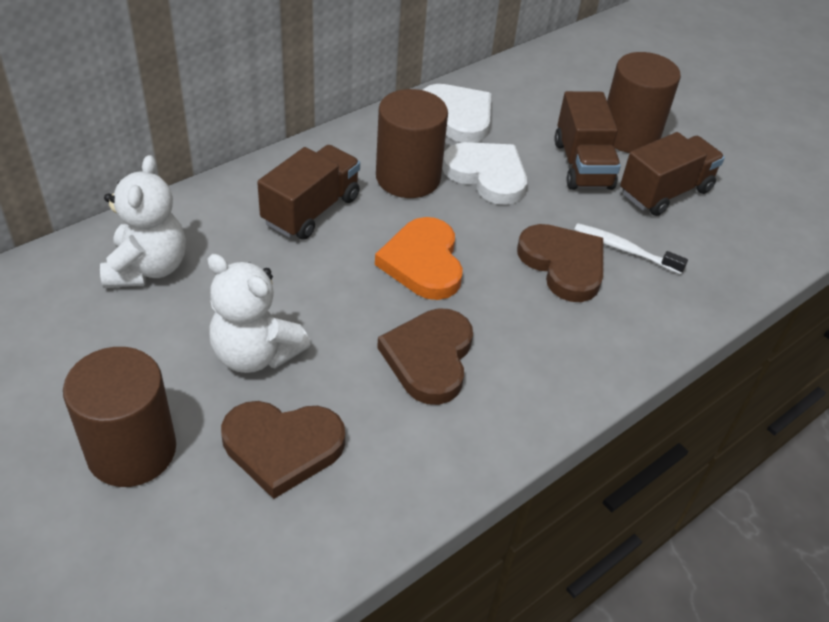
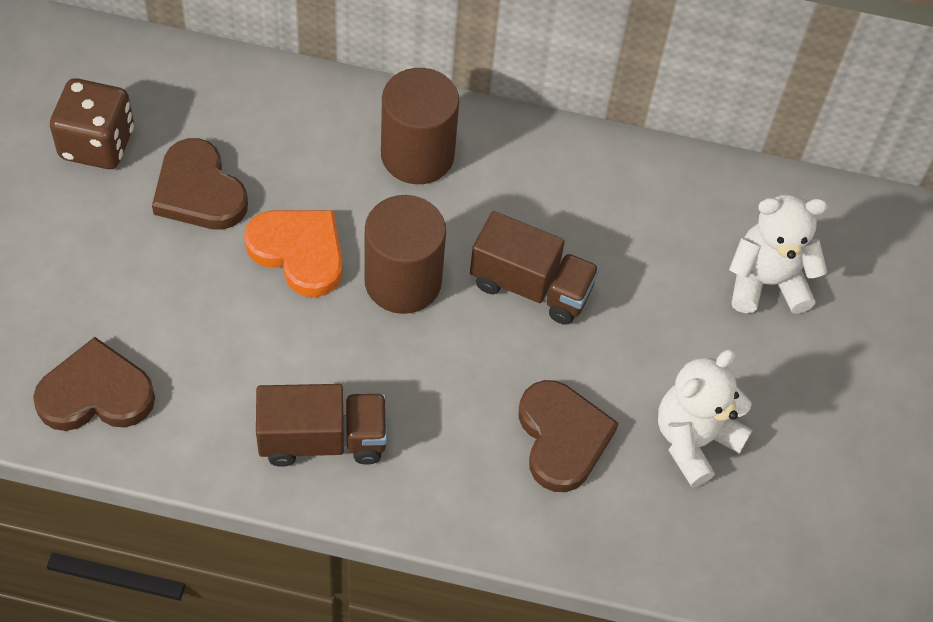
brown cylinder: [63,347,176,487] [376,89,448,198] [607,52,681,153] = 3 -> [364,195,446,314] [381,68,459,184] = 2
brown dice: none = 0 -> [50,78,134,169] = 1
brown truck: [257,145,360,240] [554,91,621,190] [620,132,725,216] = 3 -> [256,384,387,467] [470,211,600,325] = 2
white heart: [422,84,491,143] [442,142,527,205] = 2 -> none = 0
white toothbrush: [574,223,688,274] = 1 -> none = 0

